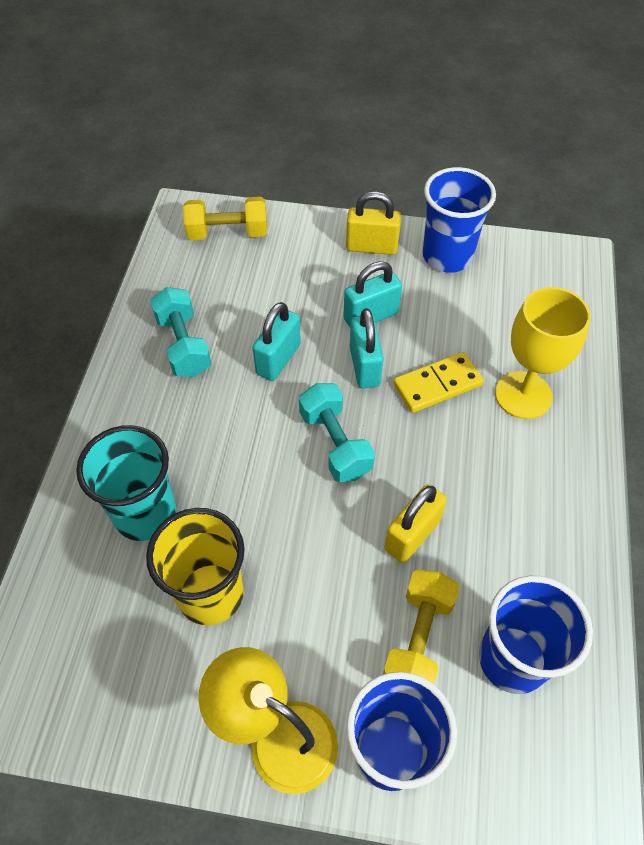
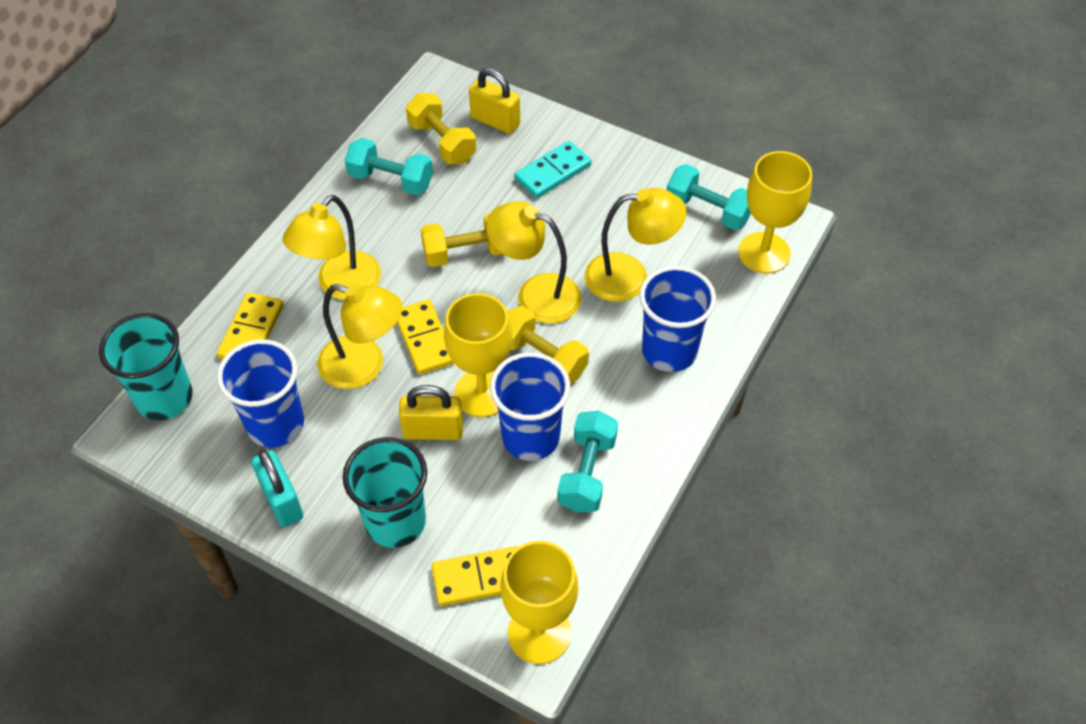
turquoise cup: [76,425,176,541] = 1 -> [99,313,193,420] [343,437,427,548] = 2
turquoise domino: none = 0 -> [514,141,591,198] = 1
turquoise dumbbell: [150,287,212,377] [299,383,375,482] = 2 -> [345,138,433,195] [557,411,618,513] [667,164,751,230] = 3
turquoise padlock: [252,302,301,381] [343,261,402,327] [350,308,384,388] = 3 -> [251,450,303,527] = 1
yellow cup: [146,508,245,625] = 1 -> none = 0
yellow domino: [393,352,484,413] = 1 -> [217,292,284,359] [397,299,454,374] [431,546,519,606] = 3
yellow dumbbell: [183,197,267,240] [383,569,460,685] = 2 -> [406,93,476,164] [421,214,502,267] [507,306,589,384] = 3
yellow goblet: [495,287,591,419] = 1 -> [444,293,512,417] [501,541,578,664] [738,151,812,274] = 3
yellow lamp: [199,647,338,794] = 1 -> [283,195,381,300] [317,284,402,389] [486,201,581,324] [585,188,686,302] = 4

